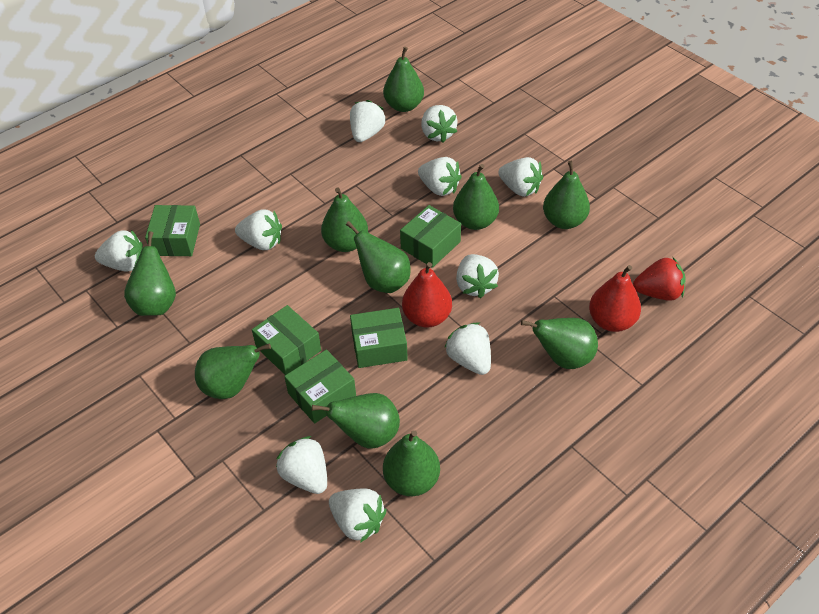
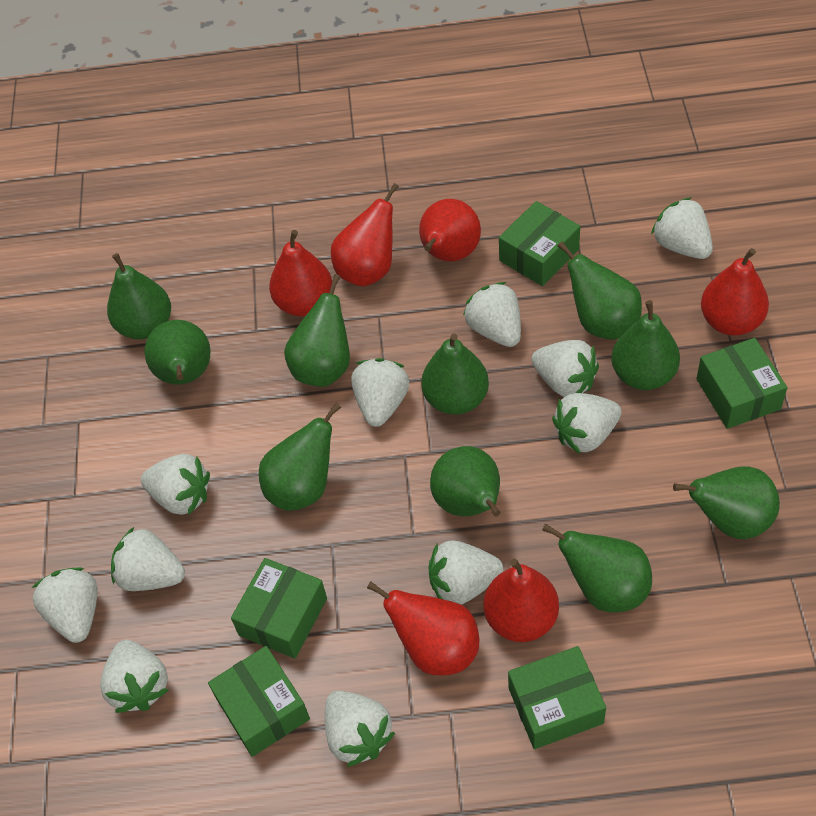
red pear: [402,262,452,328] [589,265,641,332] = 2 -> [269,230,332,316] [331,183,399,287] [367,581,479,675] [419,199,481,261] [484,558,559,642] [701,248,769,336] = 6
red strawberry: [633,257,685,301] = 1 -> none = 0
white strawberry: [95,230,143,272] [235,210,282,250] [276,436,327,494] [329,488,387,543] [350,100,386,142] [418,157,462,196] [421,105,457,143] [444,322,491,375] [456,254,499,298] [498,157,543,197] = 10 -> [32,567,98,643] [100,640,168,713] [111,527,185,591] [141,454,210,516] [325,691,395,767] [351,358,410,427] [428,540,503,605] [463,282,521,347] [531,340,599,397] [552,393,622,454] [651,197,713,259] = 11

